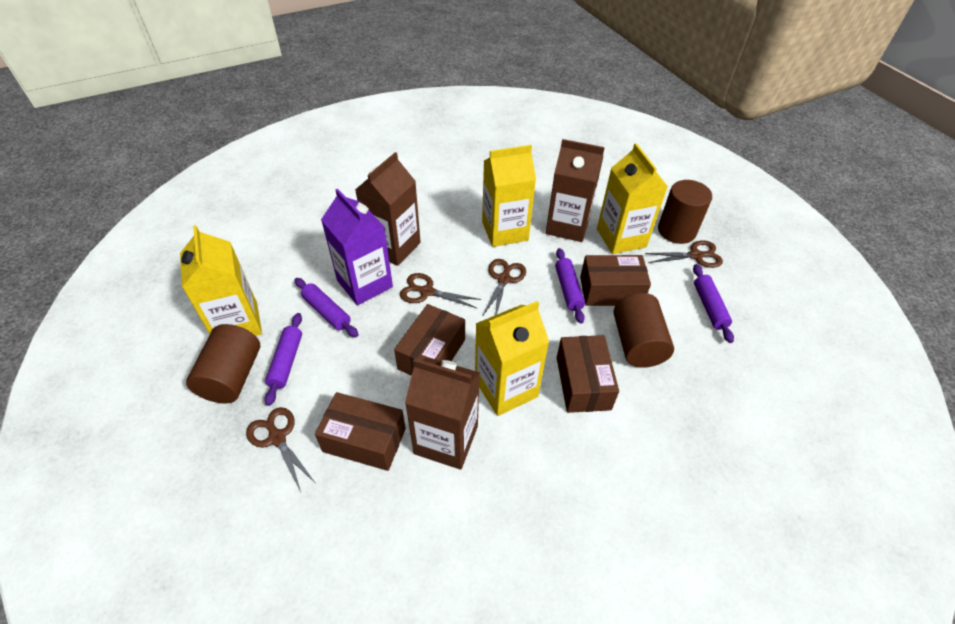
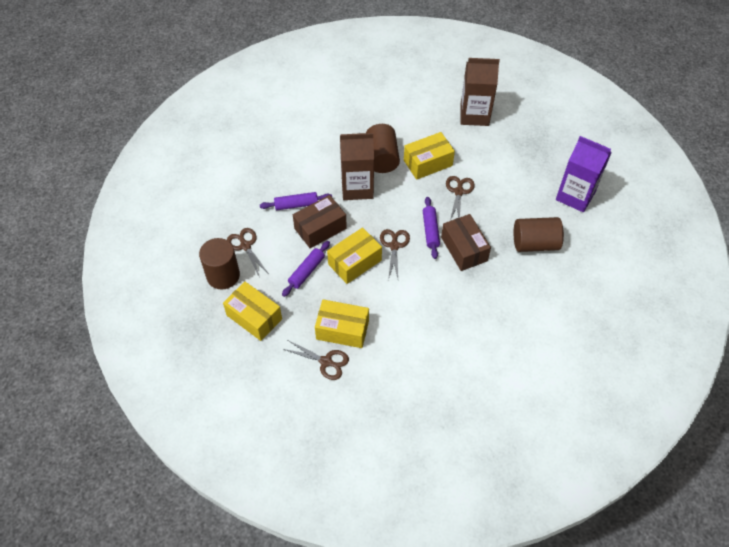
brown box: [315,392,406,471] [394,304,465,376] [557,335,619,413] [580,255,651,306] = 4 -> [293,195,347,248] [441,214,491,271] = 2
brown carton: [355,152,421,266] [405,357,480,470] [546,139,605,242] = 3 -> [340,133,374,200] [460,58,500,126] = 2
purple rolling pin: [265,313,302,406] [295,278,359,337] [555,248,585,323] [693,264,734,343] = 4 -> [260,192,332,210] [282,241,330,297] [423,197,440,259] = 3
yellow box: none = 0 -> [223,282,282,341] [315,299,369,348] [327,227,382,284] [404,132,455,180] = 4
yellow carton: [180,225,262,336] [475,301,549,416] [482,145,536,247] [597,143,668,254] = 4 -> none = 0

